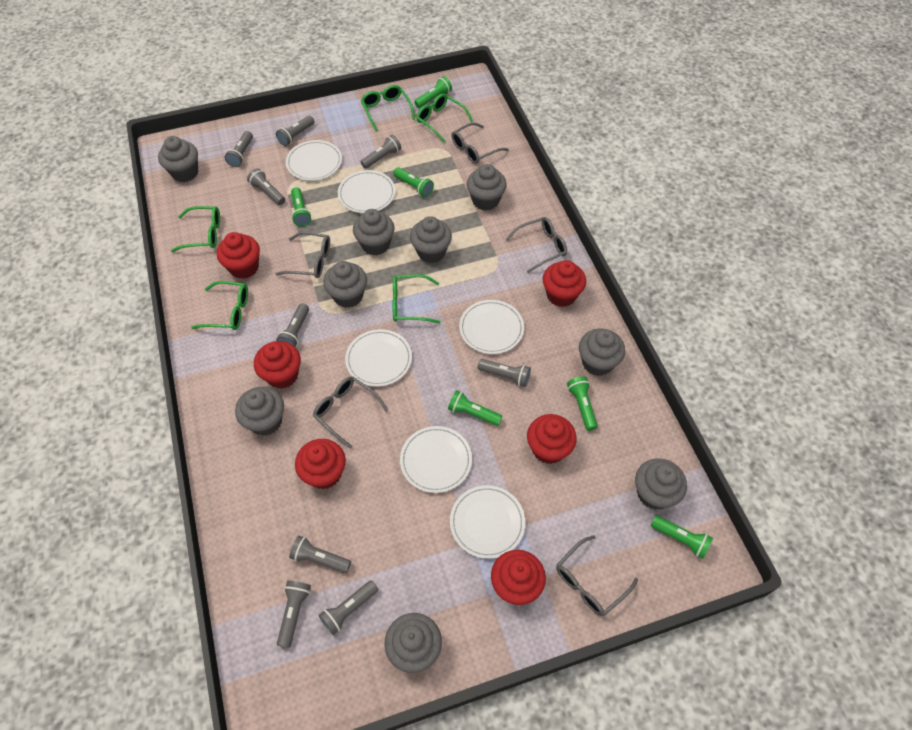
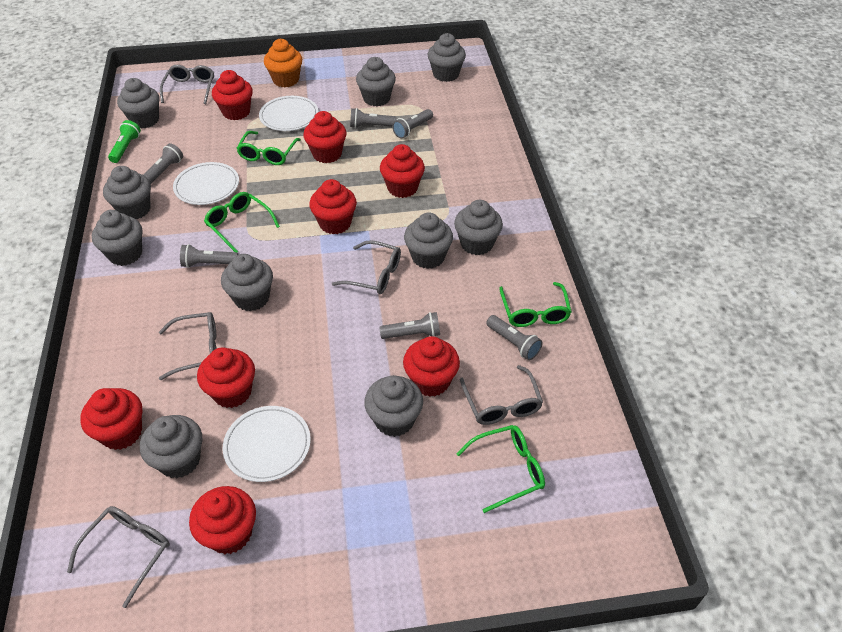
green flashlight: [291,187,311,227] [393,167,434,197] [414,76,452,108] [448,390,502,426] [567,376,598,431] [651,515,713,559] = 6 -> [108,120,141,163] = 1
green glasses: [171,206,220,252] [191,281,248,330] [361,85,415,131] [392,274,440,324] [416,93,473,143] = 5 -> [204,192,280,252] [236,131,301,165] [457,425,545,513] [499,282,572,327] = 4
grey cupcake: [158,136,198,182] [235,387,284,436] [323,261,367,308] [353,209,395,255] [385,613,442,673] [410,216,452,263] [467,164,507,211] [579,328,625,376] [635,458,687,510] = 9 -> [92,210,142,266] [103,166,151,219] [117,78,160,129] [140,415,202,478] [221,254,273,311] [356,57,396,106] [364,375,423,437] [404,213,453,269] [428,33,466,82] [454,200,503,255] = 10
grey flashlight: [225,131,253,167] [247,168,285,205] [276,116,314,146] [276,303,309,347] [277,581,311,648] [289,536,351,573] [319,580,378,635] [361,135,401,169] [478,359,531,387] = 9 -> [144,143,183,184] [180,244,238,268] [350,108,397,128] [379,312,440,339] [392,109,433,139] [486,315,543,360] = 6
orange cupcake: none = 0 -> [264,39,302,87] = 1
red cupcake: [217,232,260,279] [254,341,301,389] [295,439,346,489] [491,550,546,605] [527,414,577,464] [543,260,586,307] = 6 -> [80,388,142,450] [189,486,256,554] [197,347,255,408] [212,70,253,120] [303,111,346,163] [309,179,357,234] [380,144,425,198] [403,336,460,397] = 8
white plate: [286,140,342,181] [338,170,395,213] [345,329,412,387] [400,426,472,493] [450,485,525,559] [459,300,524,354] = 6 -> [173,162,239,205] [223,406,311,482] [259,96,318,131] = 3

